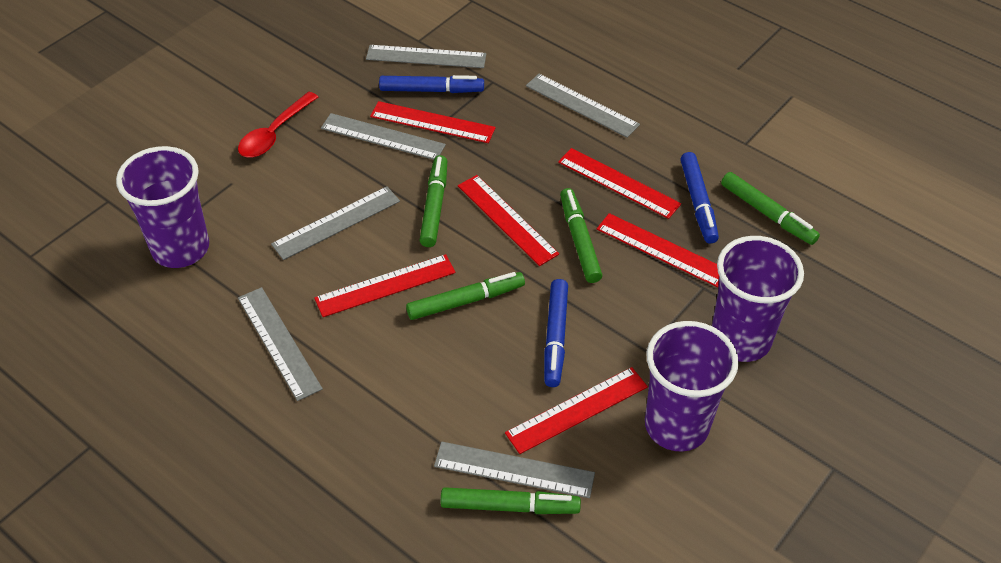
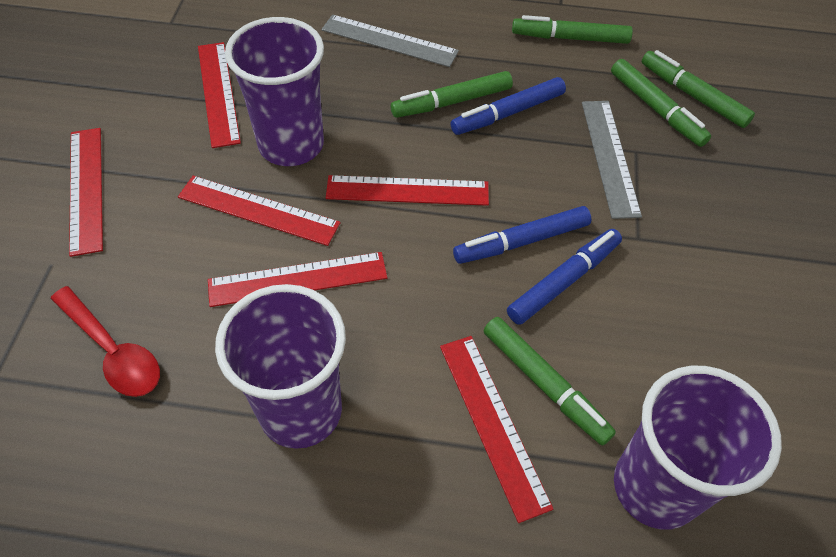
grey ruler: [238,287,323,401] [271,186,400,260] [321,113,446,160] [366,45,486,68] [434,442,595,498] [526,74,640,138] = 6 -> [321,14,459,67] [582,101,642,219] = 2

